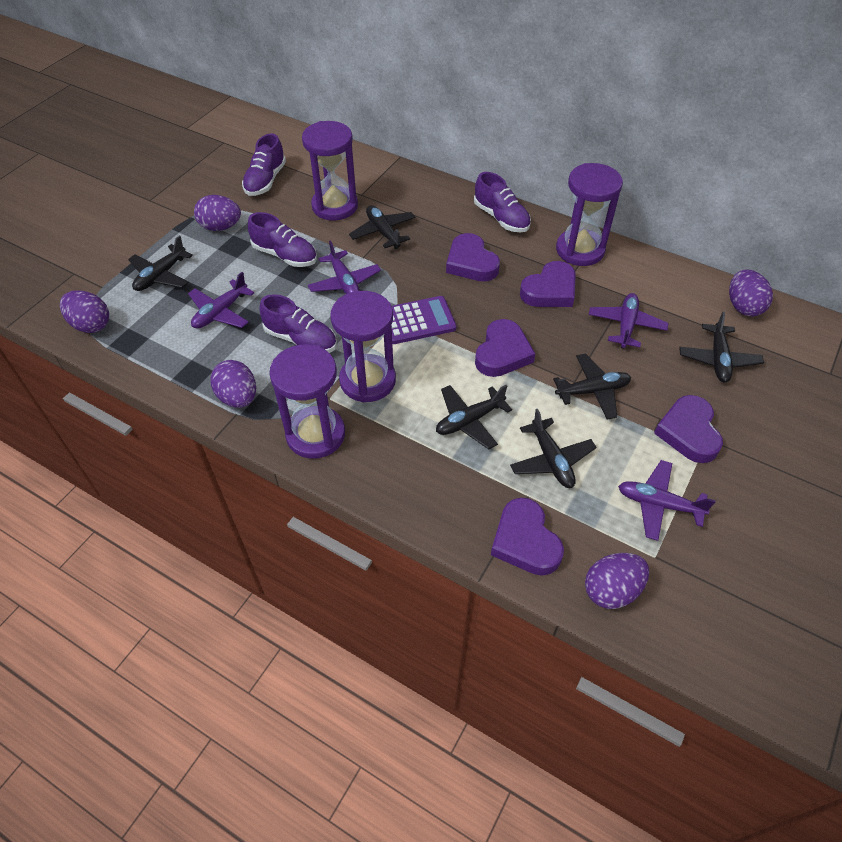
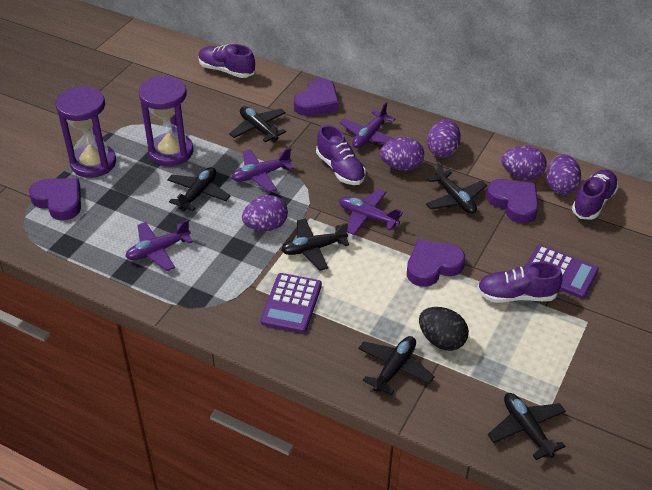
black egg: none = 0 -> [419,307,469,351] = 1
purple calculator: [392,296,456,344] = 1 -> [260,273,322,333] [526,245,599,299] = 2
purple heart: [446,233,500,281] [475,319,535,377] [491,498,564,575] [520,261,576,307] [654,395,723,463] = 5 -> [29,178,81,220] [294,78,339,116] [407,239,465,287] [486,179,539,223] = 4
purple hourglass: [269,344,345,459] [302,121,358,221] [330,291,396,402] [556,163,623,266] = 4 -> [56,86,116,178] [139,75,194,166] = 2

